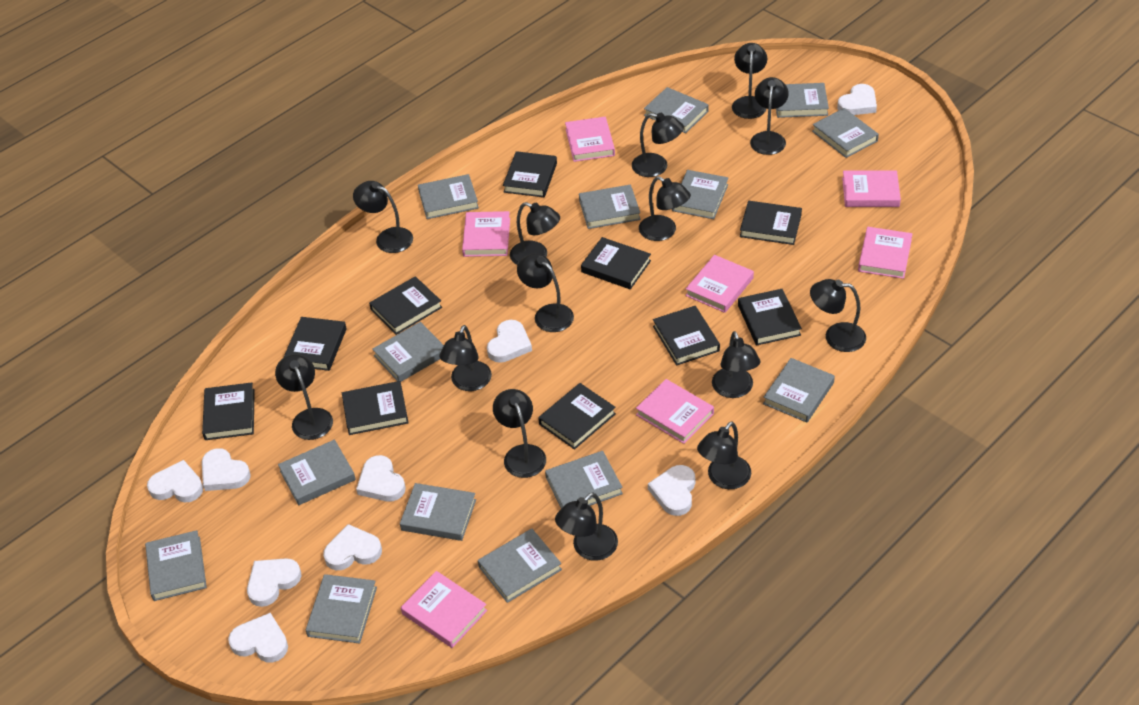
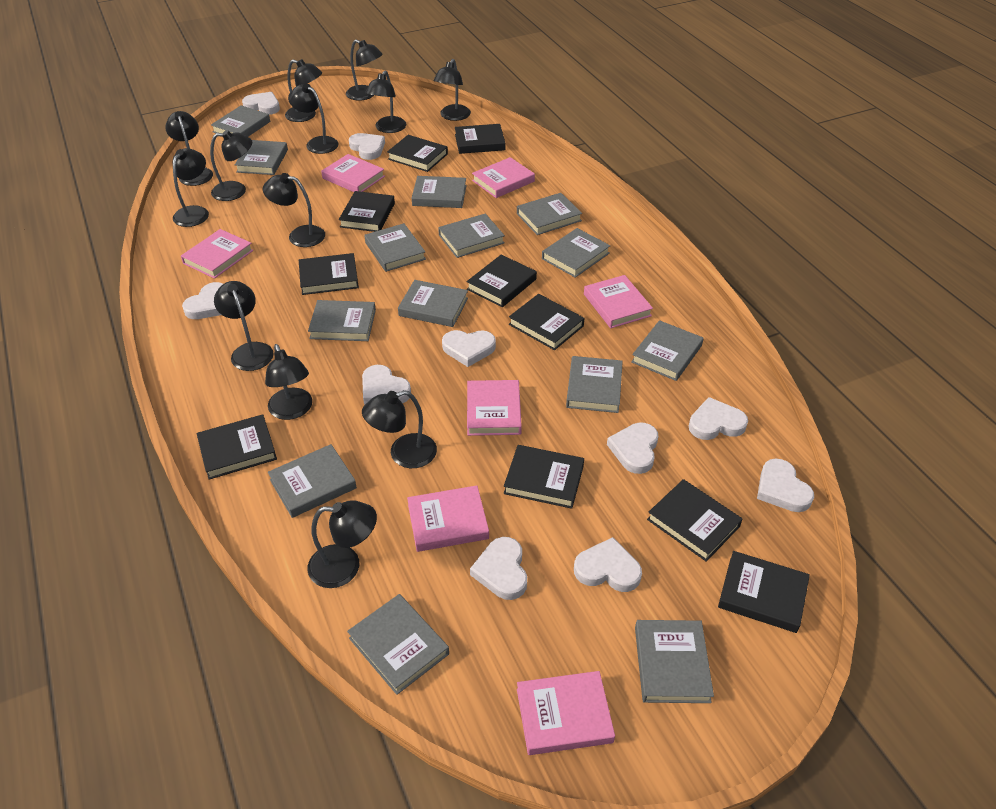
black lamp: [275,354,333,440] [353,181,413,253] [439,325,492,391] [493,389,546,478] [510,202,560,265] [517,254,574,332] [555,492,618,561] [632,113,684,177] [639,176,691,241] [697,421,751,489] [712,331,760,398] [732,43,767,119] [750,77,789,155] [810,279,866,352] = 14 -> [165,111,213,186] [173,148,209,227] [210,130,252,201] [214,281,274,371] [263,173,325,247] [265,344,312,420] [285,59,322,122] [288,83,339,154] [308,500,377,588] [346,39,383,101] [362,390,437,468] [365,71,406,133] [433,59,471,121] = 13
white heart: [147,460,203,503] [202,448,251,491] [228,613,288,663] [247,558,301,607] [323,524,382,570] [356,455,406,502] [487,320,532,363] [648,465,695,516] [837,84,877,115] = 9 -> [182,282,223,319] [242,92,280,115] [349,133,385,160] [362,365,411,405] [442,330,496,367] [470,537,527,600] [574,537,642,592] [607,423,658,474] [689,397,748,440] [757,459,814,512] = 10

